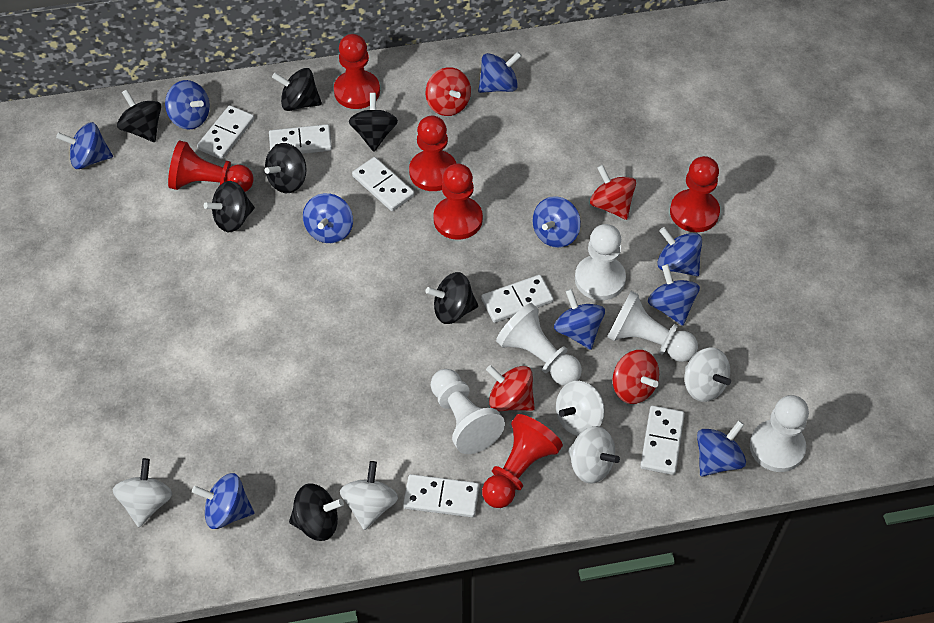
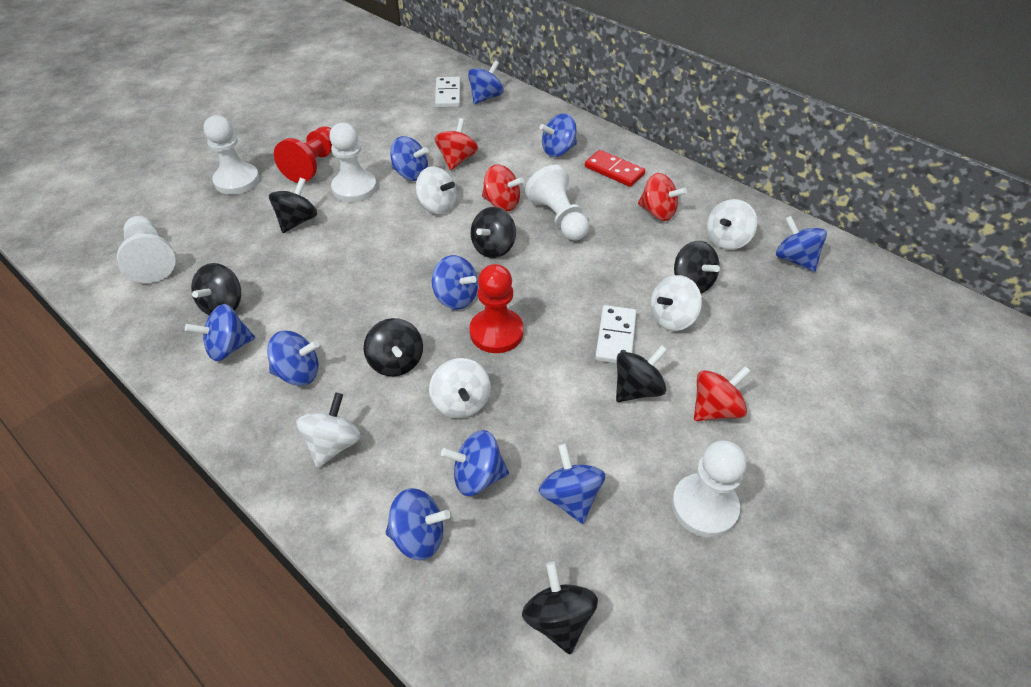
red domino: none = 0 -> [585,150,645,187] = 1
red pawn: [168,141,254,192] [334,34,380,109] [409,116,457,191] [433,163,483,240] [482,414,563,508] [670,156,720,232] = 6 -> [274,126,332,183] [469,264,524,353] = 2
white domino: [197,105,254,159] [269,124,332,154] [352,157,415,211] [403,474,479,517] [481,275,554,323] [640,406,685,475] = 6 -> [435,77,460,108] [595,305,637,363] = 2

